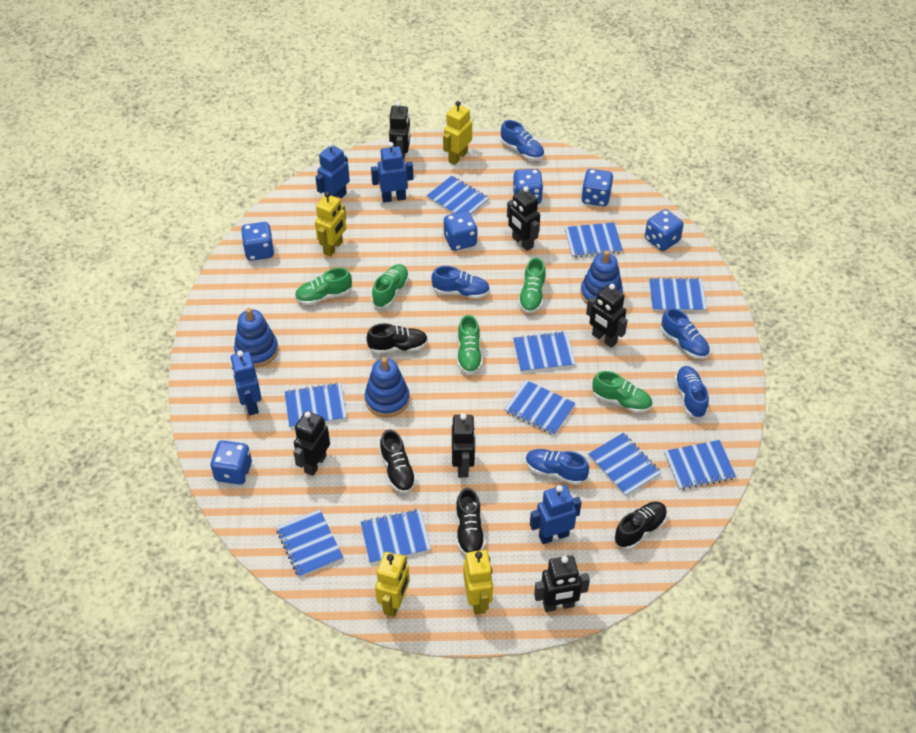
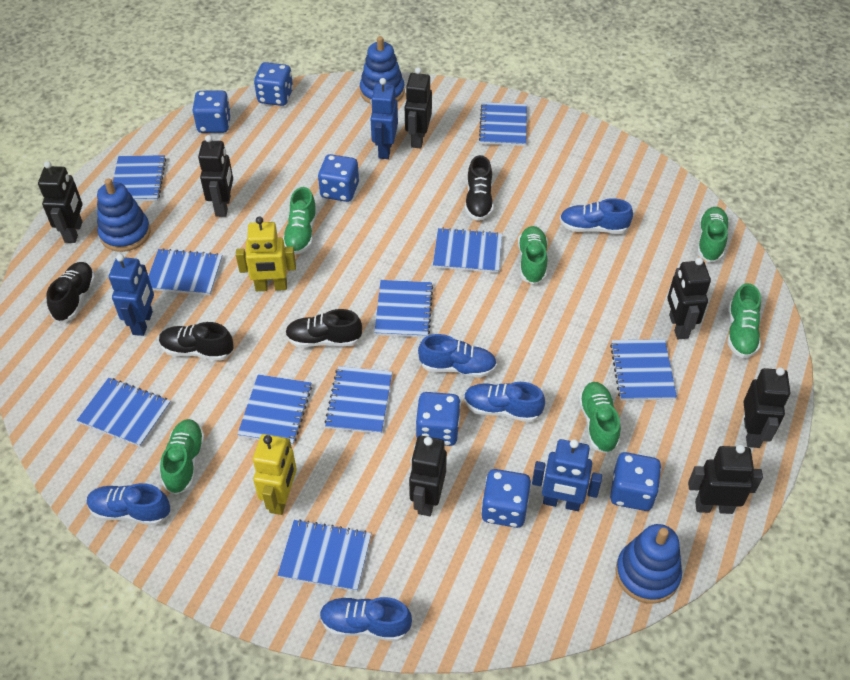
black robot: [294,411,330,476] [389,101,410,160] [452,413,475,477] [507,186,540,251] [534,555,590,612] [586,284,628,348] = 6 -> [38,161,83,243] [198,135,233,217] [405,67,432,149] [409,436,447,516] [667,257,711,339] [688,445,763,514] [744,367,790,448] = 7
blue robot: [230,350,262,415] [315,142,350,198] [371,142,414,203] [530,485,581,544] = 4 -> [109,254,154,336] [370,78,398,159] [532,439,602,511] = 3
green shoe: [295,268,352,305] [372,264,409,308] [457,315,483,375] [518,258,546,313] [592,371,652,413] = 5 -> [160,419,205,495] [283,187,317,255] [518,226,548,285] [578,382,621,453] [697,207,729,262] [728,283,761,358] = 6
yellow robot: [315,192,346,257] [375,552,409,617] [443,101,472,165] [464,550,493,614] = 4 -> [236,217,296,291] [253,434,297,515] = 2

